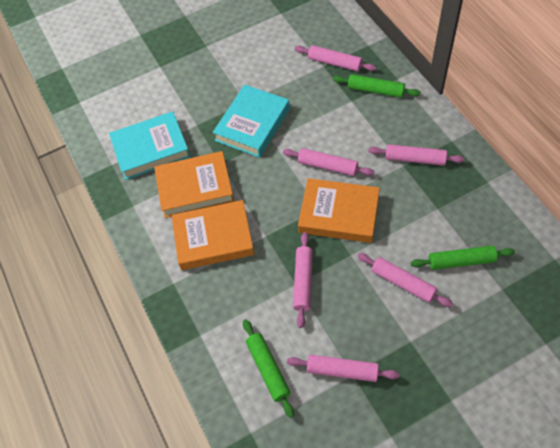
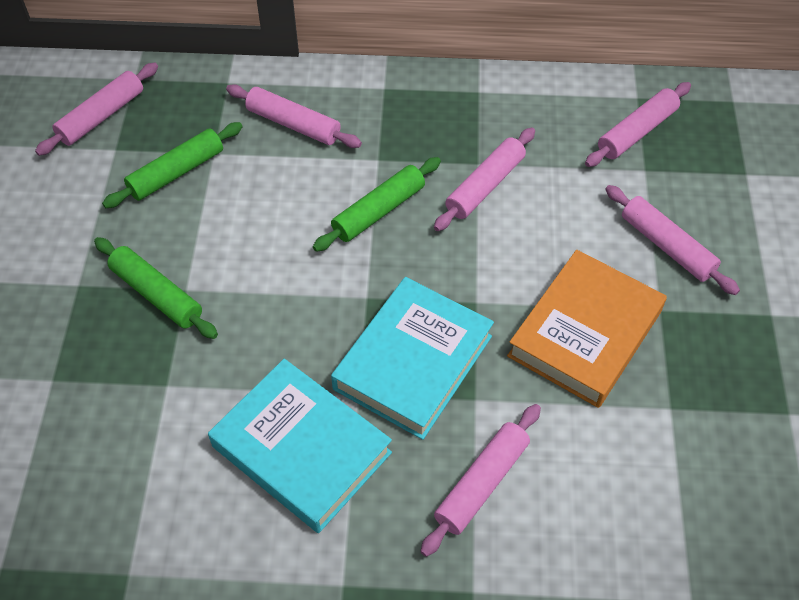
orange book: [154,151,234,218] [171,200,254,270] [298,178,380,243] = 3 -> [507,250,667,408] = 1

